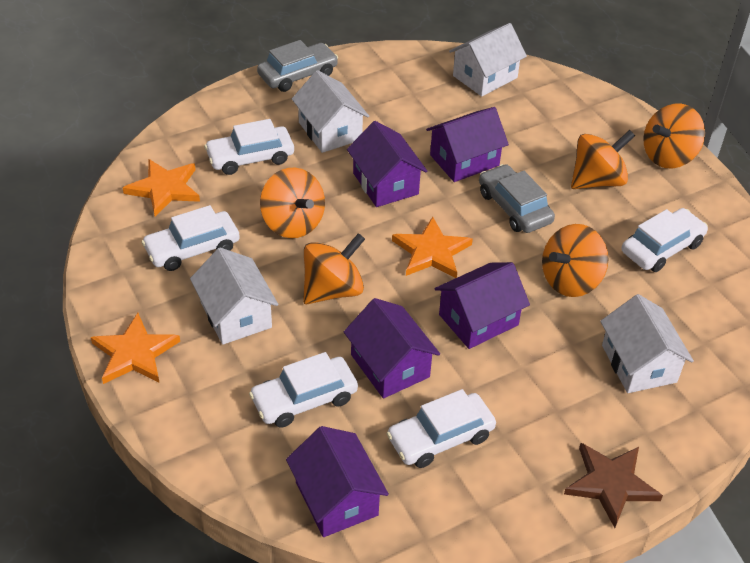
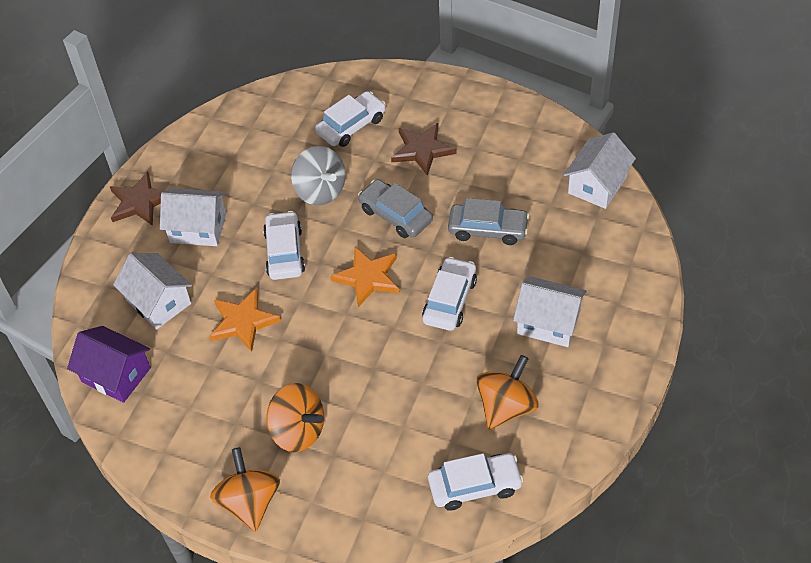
brown star: [564,443,663,528] = 1 -> [110,171,167,226] [391,123,457,176] = 2
grey spinning top: none = 0 -> [291,146,346,205] = 1
orange spinning top: [260,168,325,238] [303,233,365,304] [542,224,609,297] [571,130,635,189] [643,104,705,169] = 5 -> [210,447,280,532] [266,383,324,452] [476,355,538,430] = 3
orange star: [91,313,180,384] [123,159,200,217] [392,217,473,278] = 3 -> [209,288,281,352] [330,247,399,307] = 2
purple house: [286,426,389,537] [344,298,440,399] [347,121,427,207] [426,107,509,182] [435,262,530,349] = 5 -> [67,326,151,403] = 1
white car: [142,205,240,271] [204,119,294,175] [249,352,358,428] [387,389,496,468] [622,208,708,272] = 5 -> [263,211,305,280] [315,91,386,147] [422,257,477,331] [428,453,524,511] = 4

